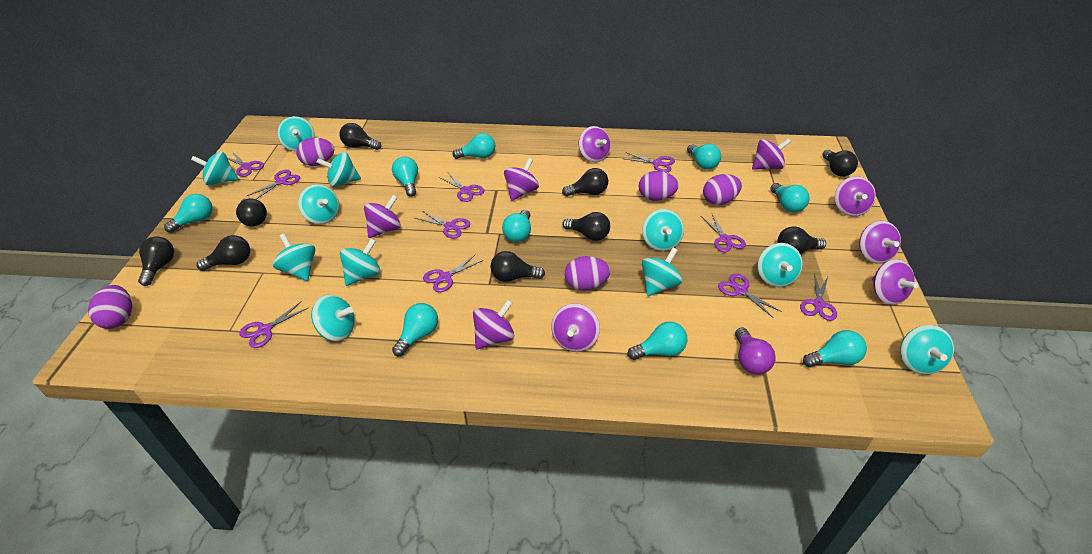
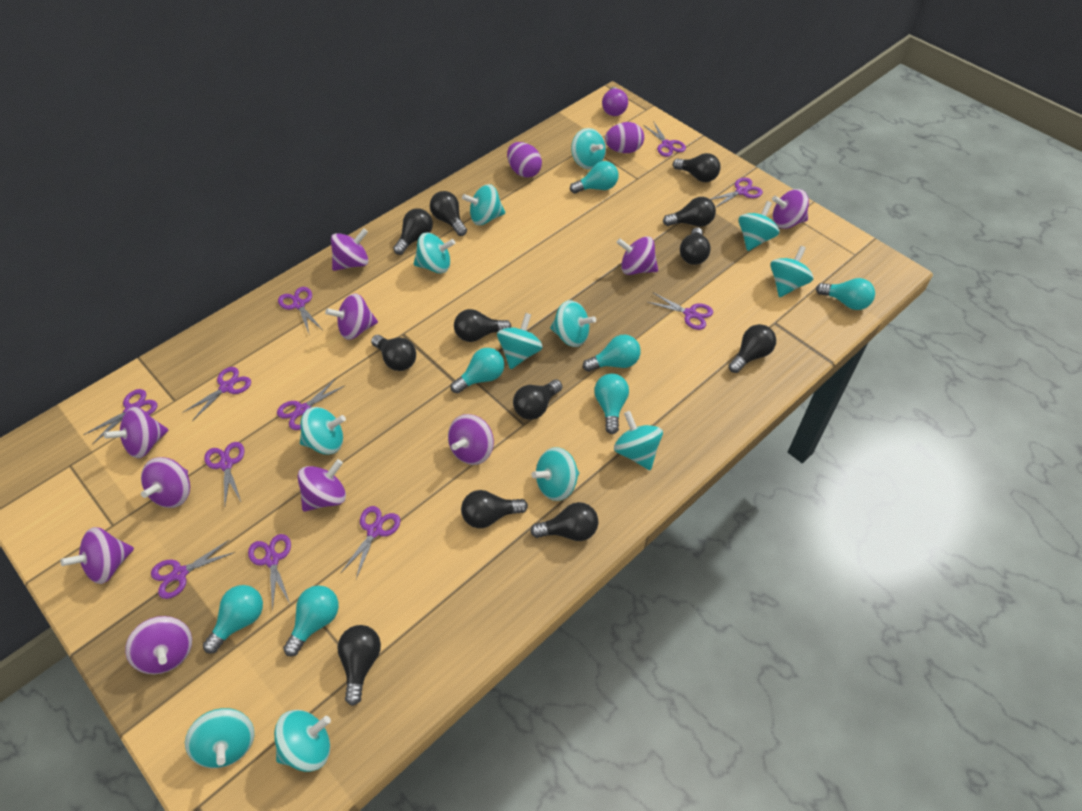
black light bulb: [138,236,174,286] [196,235,250,271] [236,198,267,226] [339,123,381,150] [490,251,545,282] [562,168,608,197] [562,212,610,241] [777,226,826,254] [822,150,858,177] = 9 -> [337,625,381,706] [371,335,416,371] [393,208,433,255] [430,191,467,236] [454,309,512,342] [461,490,528,528] [513,380,562,420] [530,502,598,541] [663,197,716,227] [673,153,720,182] [680,227,711,265] [728,324,776,373] = 12
purple egg: [88,285,132,329] [296,138,334,166] [565,256,610,291] [638,171,679,201] [703,174,742,205] = 5 -> [507,142,542,178] [605,122,644,153] = 2
purple scissors: [228,151,264,177] [239,301,308,348] [247,170,300,199] [415,211,470,238] [423,254,483,292] [439,173,484,202] [622,152,675,173] [701,214,746,252] [718,273,782,318] [800,273,837,321] = 10 -> [83,389,157,444] [151,540,235,599] [182,367,251,421] [204,442,245,506] [248,534,291,611] [277,378,346,430] [278,287,322,333] [341,506,400,579] [643,121,686,157] [648,293,713,330] [710,177,763,208] = 11
purple spinning top: [364,195,401,238] [473,300,514,350] [504,158,539,201] [552,303,600,352] [579,126,611,162] [752,138,791,170] [835,176,876,216] [859,221,901,264] [872,259,919,305] = 9 -> [60,527,134,584] [104,407,168,458] [125,616,192,674] [141,457,190,508] [298,459,346,512] [325,294,378,340] [331,228,368,271] [448,414,494,465] [616,236,658,275] [772,189,809,229] = 10
turquoise light bulb: [164,194,213,233] [392,157,418,197] [392,303,438,356] [452,133,495,159] [502,210,531,242] [628,322,687,360] [687,144,721,170] [770,183,810,212] [803,330,867,368] = 9 -> [203,585,263,654] [283,585,339,656] [451,348,504,394] [570,161,618,194] [583,335,641,372] [594,374,629,434] [816,278,875,310] = 7
turquoise spinning top: [191,152,239,185] [273,233,315,281] [277,116,315,152] [298,184,339,224] [311,295,355,341] [316,152,361,187] [340,238,380,286] [642,209,684,251] [642,248,682,296] [758,243,803,287] [901,325,954,375] = 11 -> [185,708,254,768] [274,710,331,772] [300,407,346,455] [414,233,455,273] [462,184,505,225] [497,313,543,369] [532,447,579,501] [550,300,596,347] [571,128,606,169] [614,411,663,470] [739,201,779,251] [770,246,813,297] = 12

